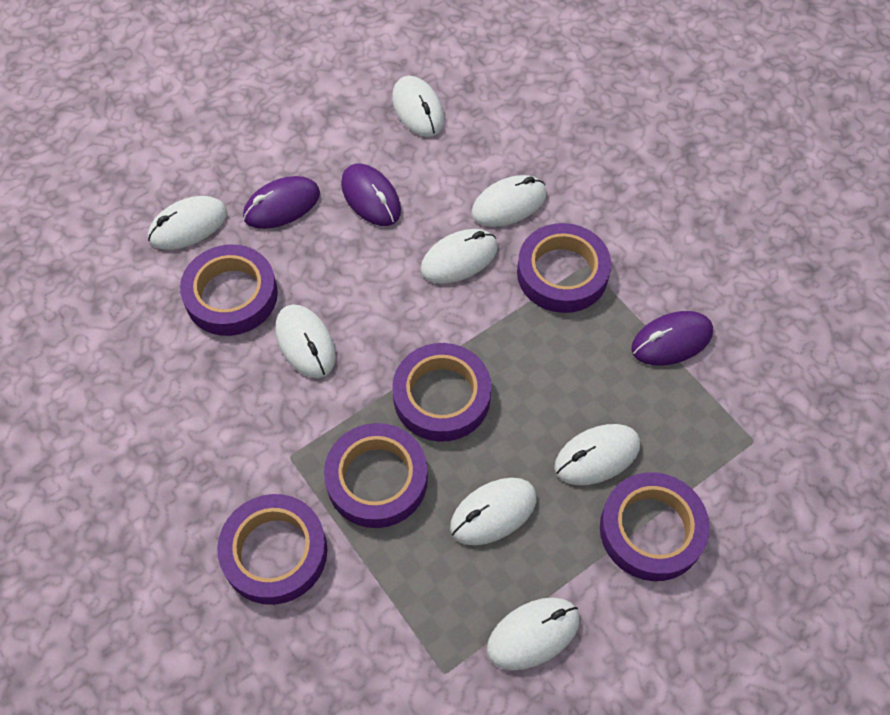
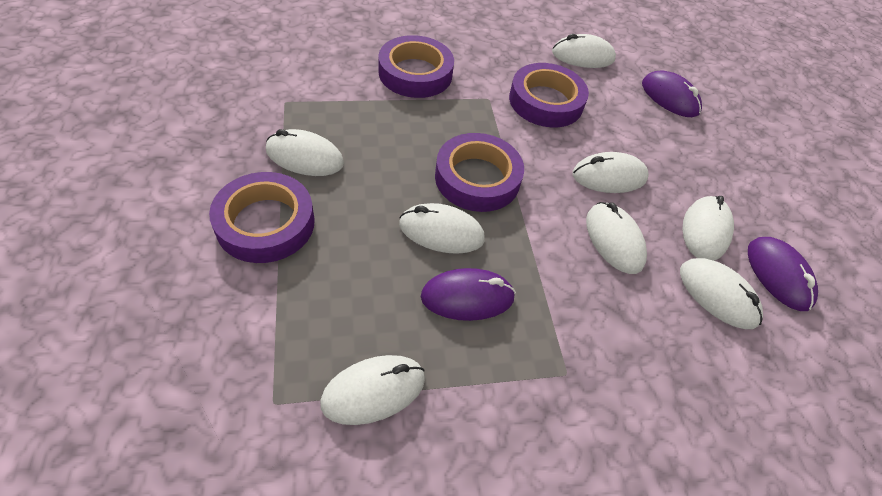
purple tape: [180,245,278,336] [217,494,327,605] [324,423,428,528] [392,343,491,442] [517,223,611,313] [600,472,710,581] = 6 -> [209,172,315,263] [378,35,454,98] [435,133,524,212] [509,63,589,127] = 4

